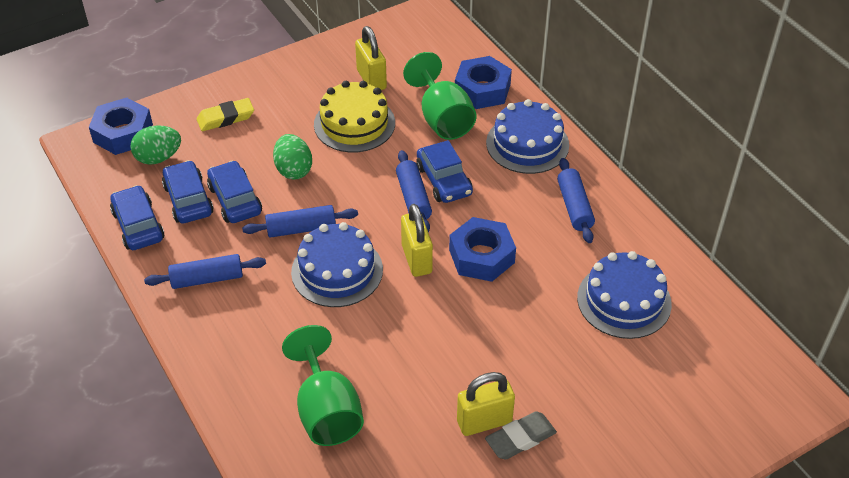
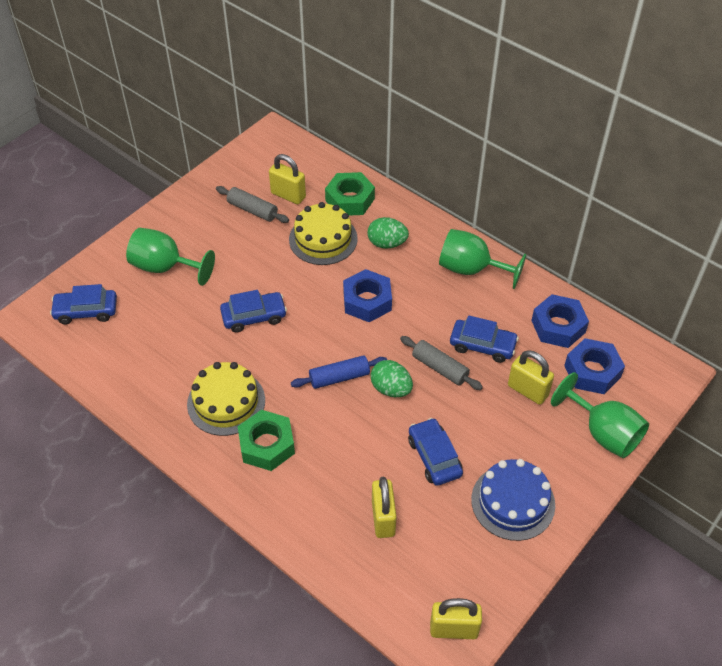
blue cake: [291,222,383,307] [486,99,569,174] [577,251,672,339] = 3 -> [471,459,555,541] = 1
blue rolling pin: [144,254,266,289] [242,205,358,238] [396,150,432,232] [557,158,595,243] = 4 -> [291,355,387,389] = 1
green goblet: [282,325,364,446] [403,52,477,140] = 2 -> [126,228,215,286] [439,229,527,289] [551,372,649,458] = 3
green nut: none = 0 -> [238,410,295,471] [325,172,375,215] = 2
grey eraser: [485,411,557,460] = 1 -> none = 0
grey rolling pin: none = 0 -> [216,186,289,223] [400,336,483,390] = 2
yellow cake: [314,81,395,152] = 1 -> [187,362,265,436] [289,202,358,265] = 2
yellow eraser: [197,98,254,131] = 1 -> none = 0
yellow padlock: [355,26,387,90] [401,204,433,277] [457,372,515,436] = 3 -> [269,154,306,204] [372,477,397,538] [430,598,482,639] [508,350,554,405] = 4

